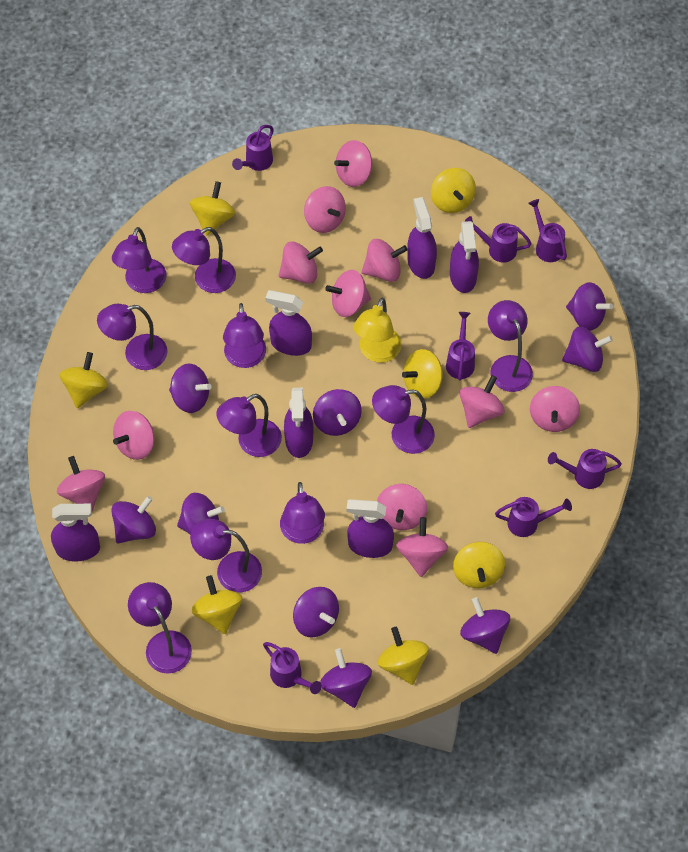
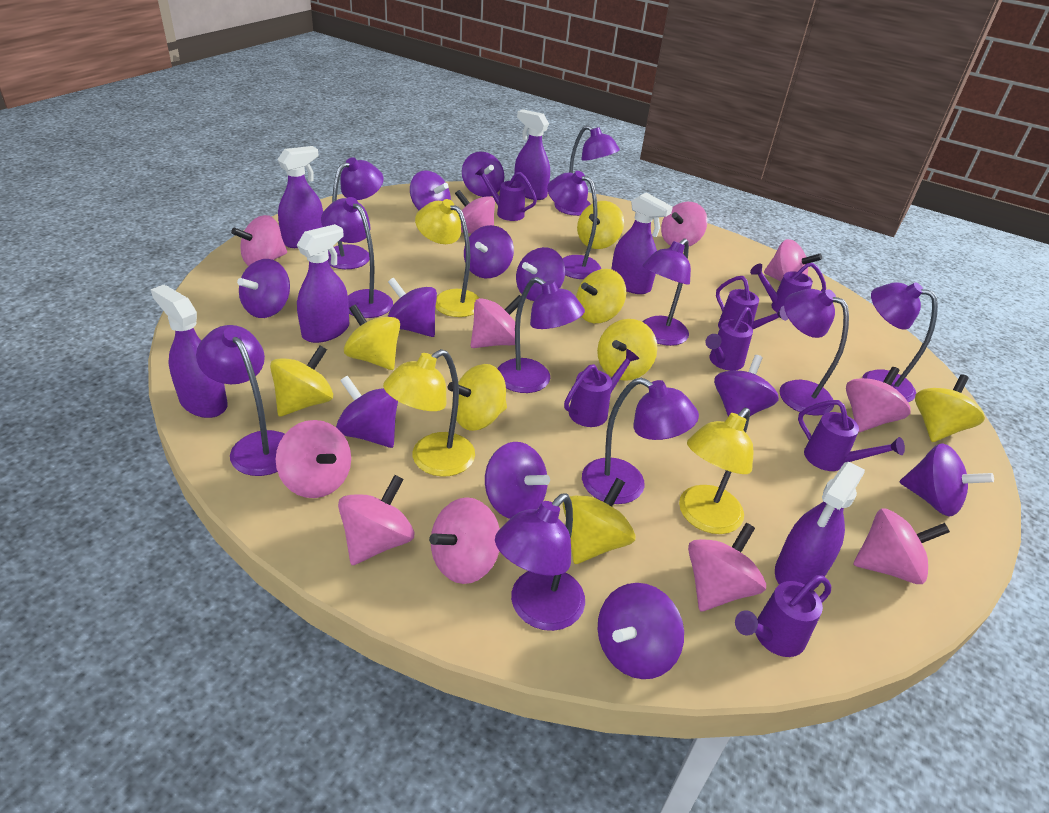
purple lamp: [97,304,168,370] [112,227,167,293] [128,582,192,674] [172,227,236,293] [190,519,262,592] [216,394,282,457] [223,303,266,368] [280,482,325,544] [372,385,435,454] [488,300,533,392] = 10 -> [196,325,284,476] [321,197,393,318] [328,157,383,269] [495,493,585,631] [497,277,585,393] [547,171,601,279] [555,125,620,216] [582,378,699,504] [642,238,691,346] [779,289,849,416] [862,282,938,403] = 11
purple spinning top: [111,496,156,543] [169,363,212,413] [177,493,225,534] [293,587,339,637] [313,389,362,436] [320,648,372,708] [460,597,510,654] [562,327,613,372] [566,282,613,331] = 9 -> [237,259,290,318] [336,376,398,448] [388,278,437,337] [410,170,451,210] [462,152,504,197] [464,225,514,278] [485,442,550,519] [516,247,565,301] [598,583,684,679] [714,355,779,416] [900,444,994,517] = 11
yellow lamp: [353,298,402,363] = 1 -> [383,349,475,477] [415,199,479,317] [679,408,754,534] = 3
yellow spinning top: [60,352,108,408] [190,181,235,236] [191,575,242,634] [378,627,429,685] [402,349,443,399] [431,168,476,213] [453,542,505,588] = 7 -> [270,345,333,417] [344,305,400,370] [448,364,507,431] [563,478,635,564] [576,269,626,323] [577,201,624,249] [597,319,657,381] [915,374,985,442] = 8

